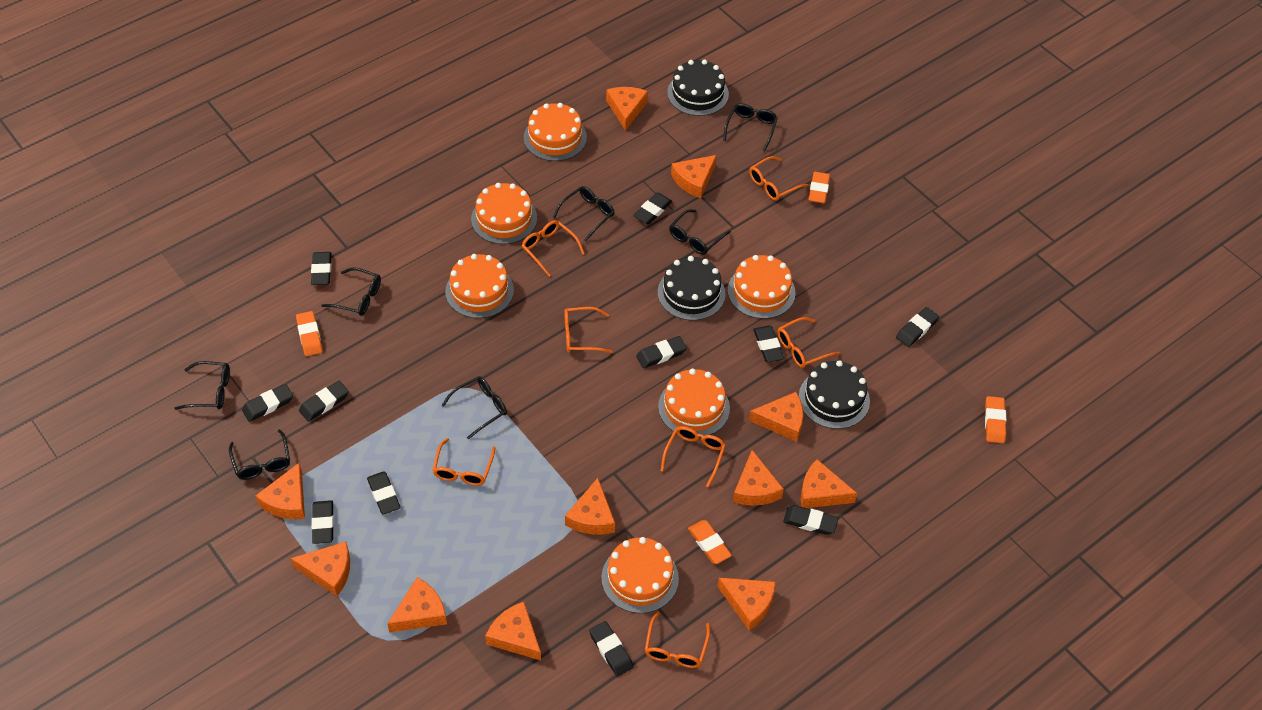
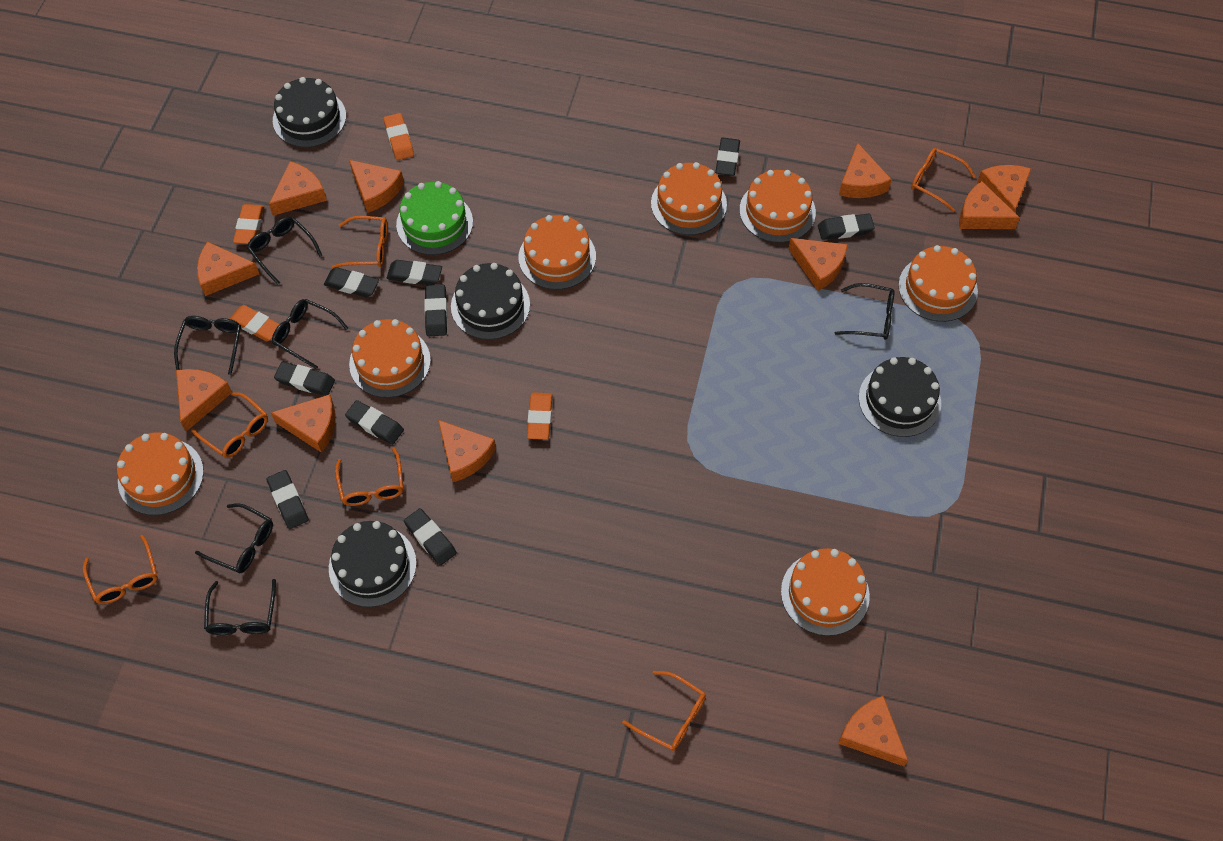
black cake: [658,256,726,320] [667,59,729,116] [799,360,870,429] = 3 -> [273,77,346,147] [329,521,417,607] [451,263,530,340] [859,357,941,437] = 4
black eraser: [242,384,293,422] [299,381,349,422] [311,252,331,285] [312,500,334,544] [367,471,401,514] [589,621,633,677] [633,193,672,224] [636,336,687,368] [753,325,784,362] [783,505,839,535] [896,307,939,347] = 11 -> [266,470,309,529] [274,362,335,396] [324,267,379,297] [345,400,404,445] [387,260,442,285] [404,508,457,566] [424,284,447,336] [715,138,740,176] [818,214,875,240] = 9
black glasses: [174,361,230,410] [229,429,290,480] [321,268,381,316] [442,376,507,440] [553,186,615,241] [669,209,731,255] [723,103,778,151] = 7 -> [174,316,241,375] [195,503,273,573] [204,579,276,635] [247,217,323,285] [272,299,348,369] [835,283,894,340] = 6
green cake: none = 0 -> [396,181,473,255] = 1
orange cake: [445,254,514,318] [471,183,537,244] [524,103,587,161] [601,537,679,613] [658,369,730,438] [728,255,796,319] = 6 -> [117,433,204,515] [349,319,431,398] [519,215,596,290] [651,162,727,235] [740,170,816,243] [781,548,870,636] [899,245,978,322] = 7
orange glasses: [432,438,495,486] [522,220,585,277] [564,307,613,353] [645,612,710,668] [661,426,726,487] [749,156,808,201] [777,317,840,368] = 7 -> [83,535,158,604] [191,392,268,458] [332,216,388,269] [335,448,403,506] [622,671,706,751] [911,148,976,212] = 6

